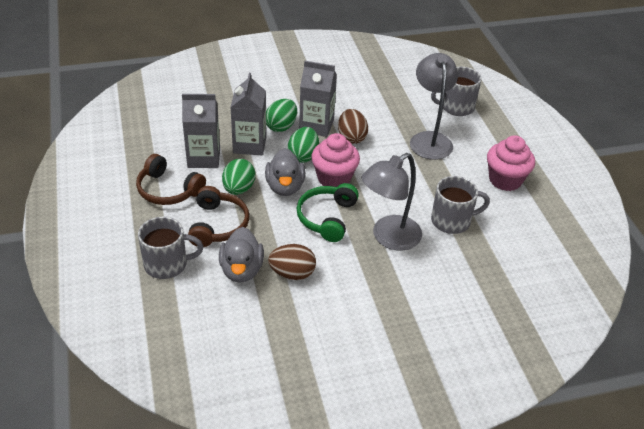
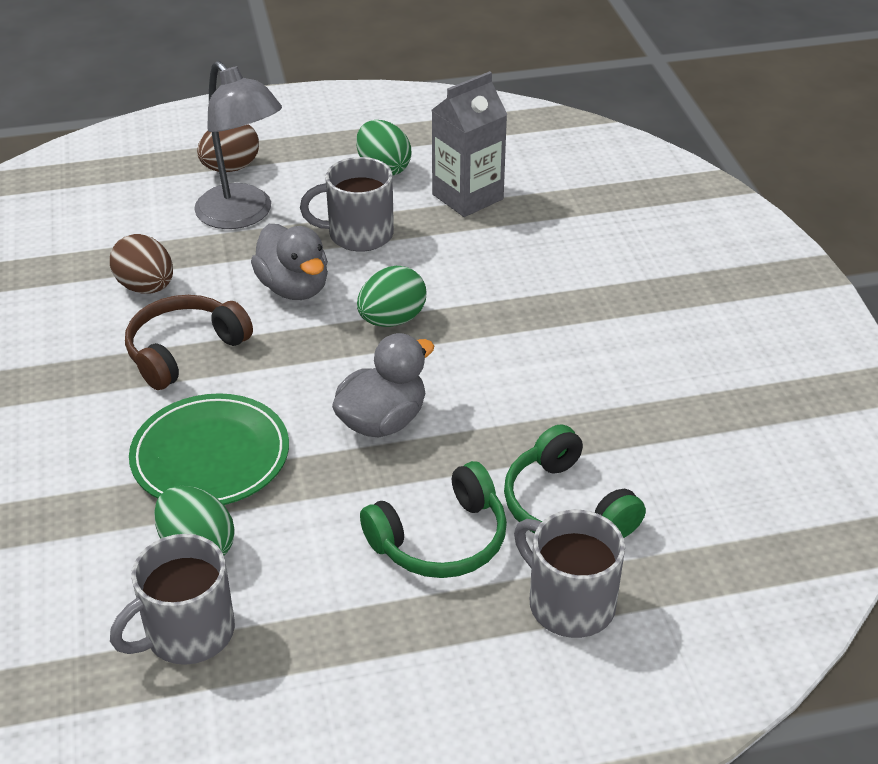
brown headphones: [136,154,206,205] [188,186,249,247] = 2 -> [125,295,253,390] = 1
green headphones: [297,183,359,242] = 1 -> [360,461,507,578] [504,424,646,538] = 2
green plate: none = 0 -> [129,393,289,505] = 1
grey carton: [182,94,220,168] [230,73,267,155] [299,61,337,137] = 3 -> [432,71,507,217] = 1
grey lamp: [362,153,422,251] [410,53,458,160] = 2 -> [194,61,282,229] = 1
pink cupcake: [311,133,360,187] [487,135,535,191] = 2 -> none = 0

